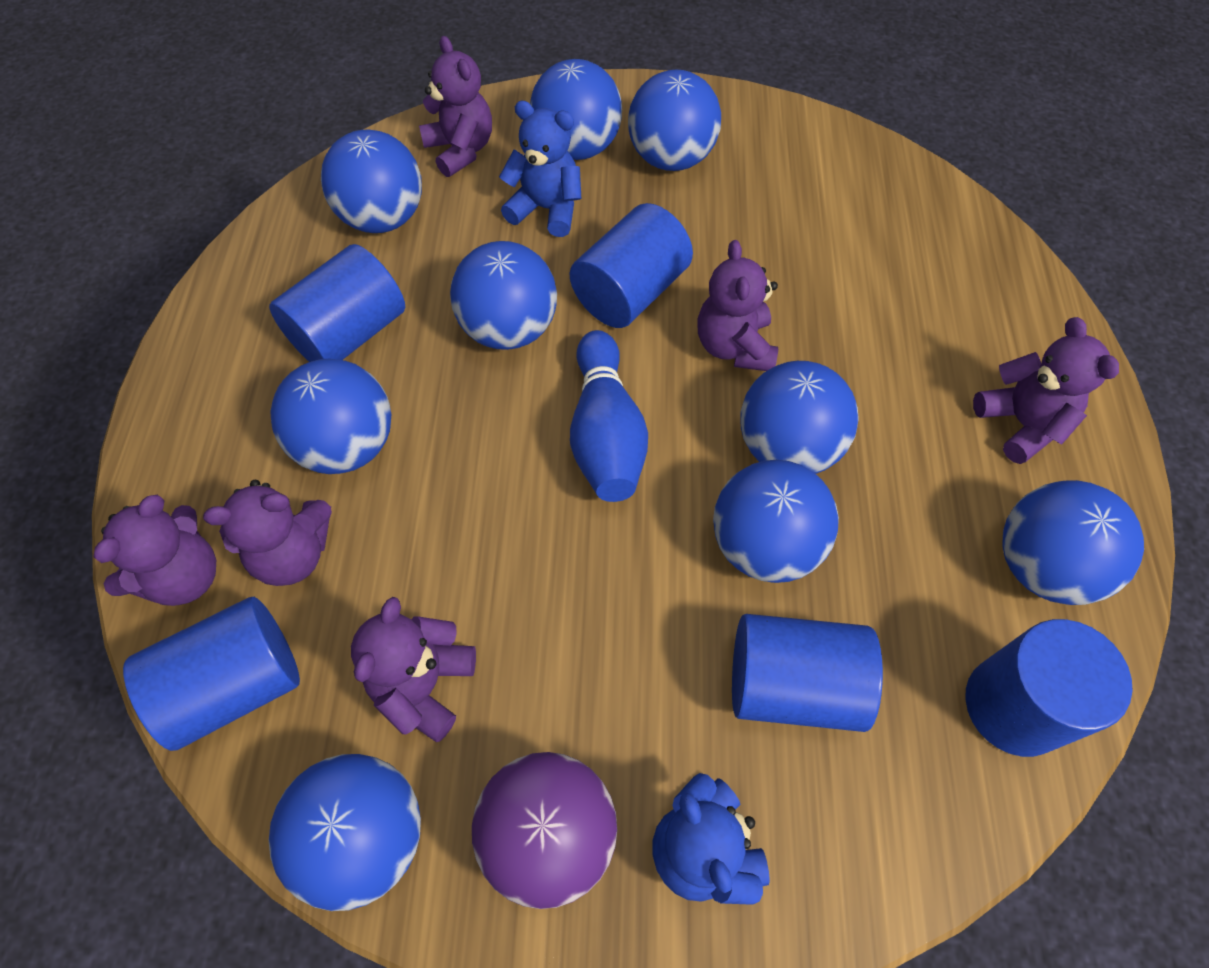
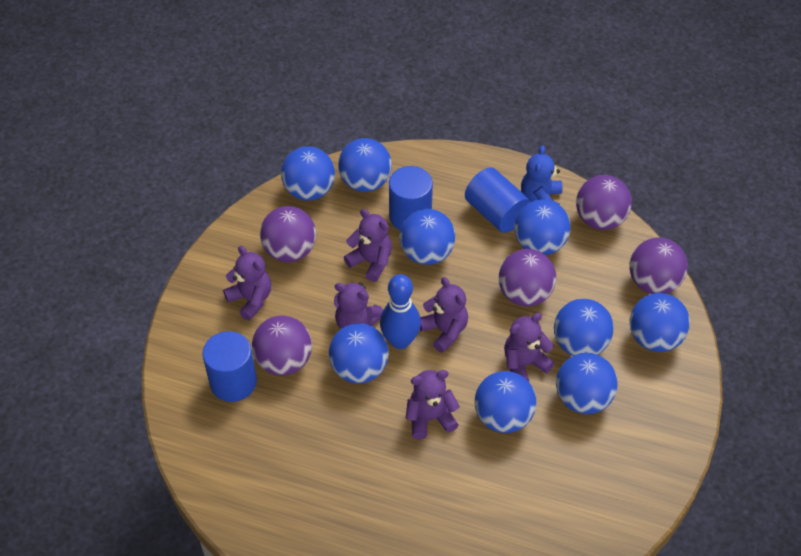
blue cylinder: [123,597,300,751] [269,244,405,362] [570,203,693,328] [732,614,883,732] [965,619,1133,757] = 5 -> [202,331,257,402] [389,166,433,230] [465,168,531,233] = 3
blue teddy bear: [499,100,581,237] [653,773,770,905] = 2 -> [521,145,563,205] = 1
purple ball: [472,752,617,909] = 1 -> [252,316,312,375] [260,206,316,262] [499,249,556,307] [576,175,632,230] [629,238,688,294] = 5

